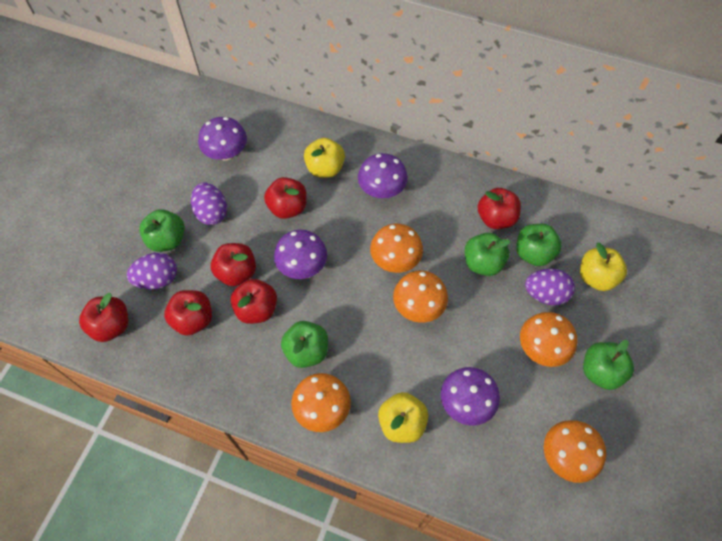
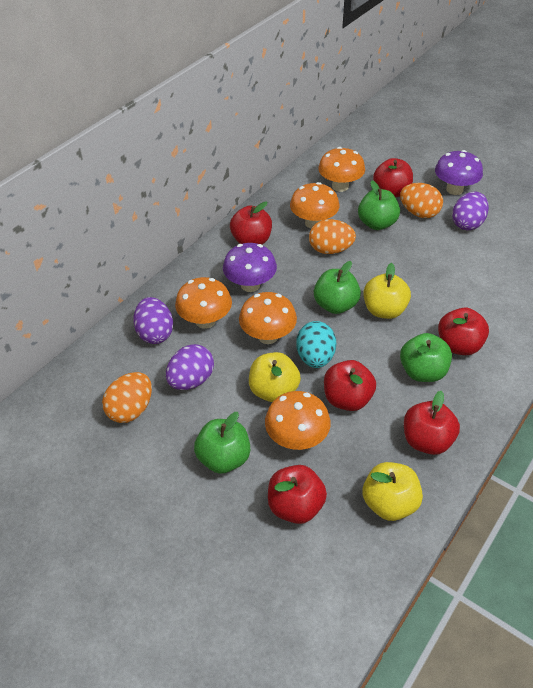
green apple: [139,209,185,252] [281,321,328,368] [465,233,511,276] [516,224,562,266] [583,340,634,390] = 5 -> [194,412,250,474] [314,261,361,314] [358,181,400,230] [400,333,452,382] = 4
orange egg: none = 0 -> [102,372,152,423] [309,219,356,254] [400,183,443,218] = 3
purple mushroom: [198,117,247,161] [274,230,327,279] [358,153,408,198] [441,367,500,426] = 4 -> [223,243,277,292] [435,150,483,195] = 2
turquoise egg: none = 0 -> [296,321,336,368] = 1

